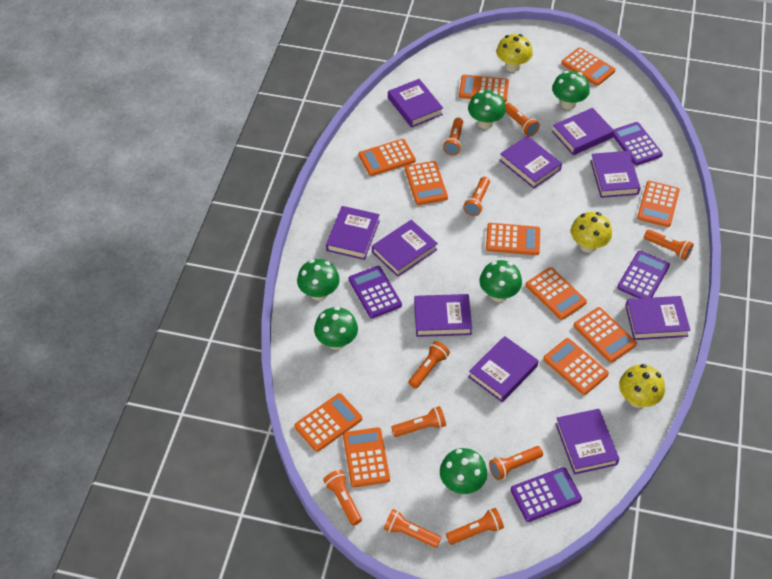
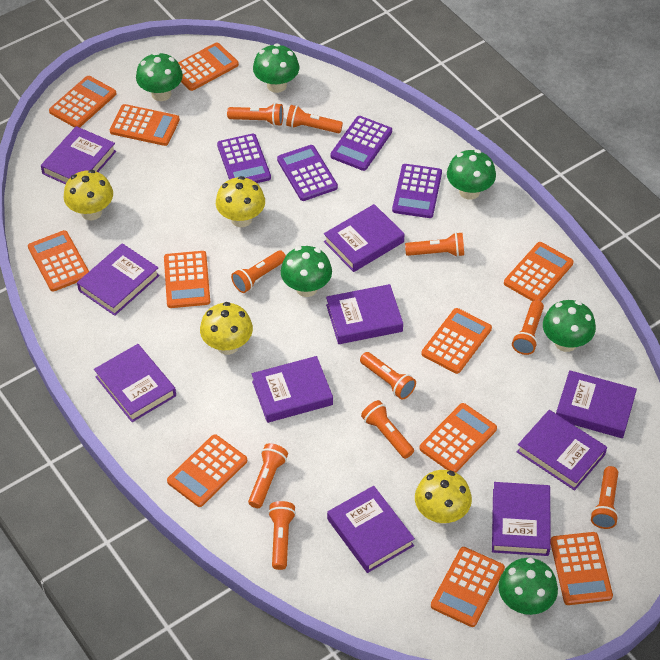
yellow mushroom: [496,34,533,72] [571,212,612,253] [619,364,665,408] = 3 -> [64,170,113,220] [200,302,253,355] [216,176,265,227] [415,470,472,524] = 4

